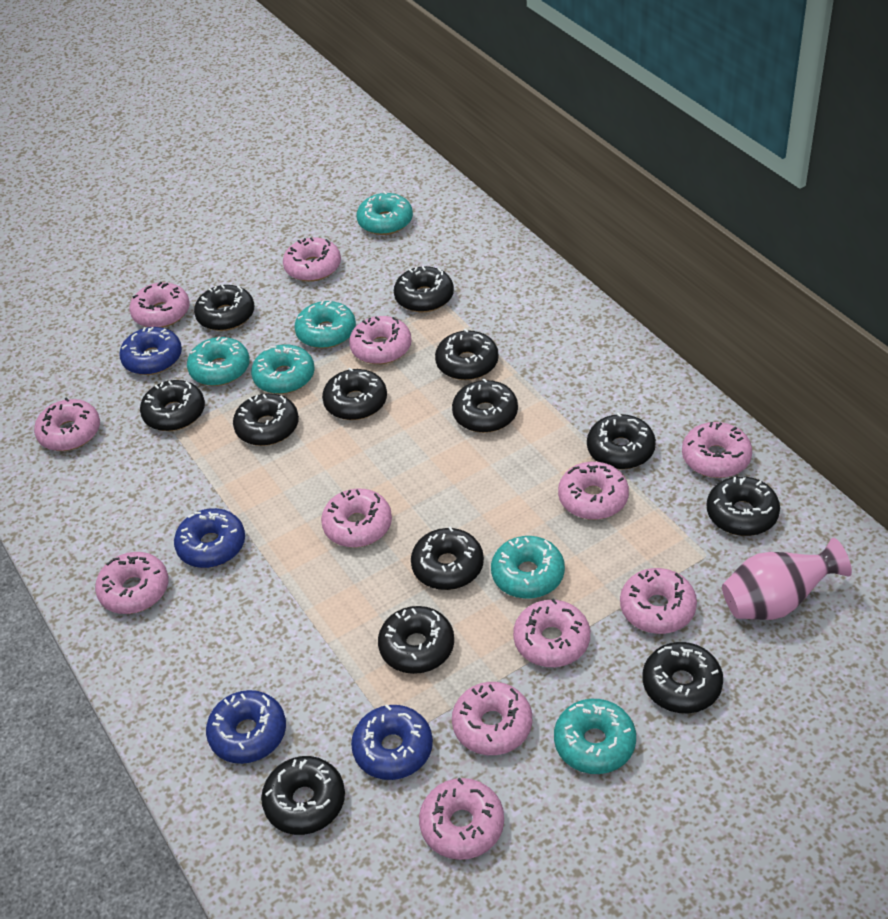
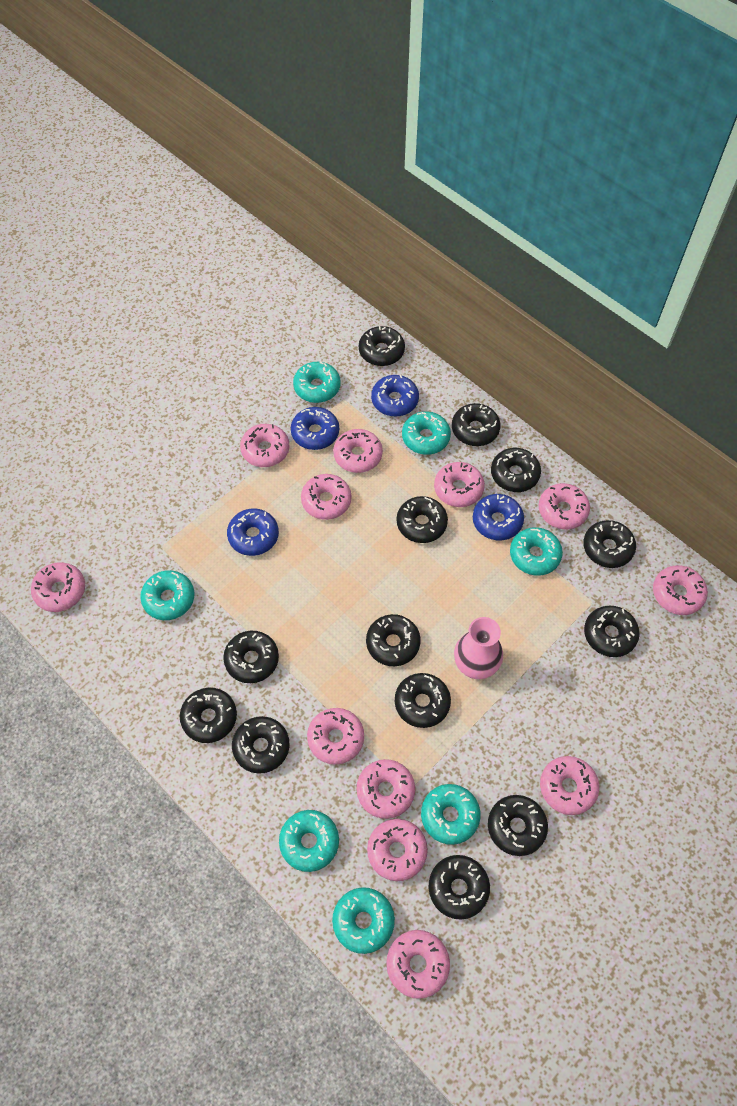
turquoise donut: [187,336,250,386] [251,344,315,394] [294,300,356,349] [357,191,413,235] [491,536,565,599] [554,699,636,774] = 6 -> [140,570,195,620] [279,810,339,872] [293,362,341,403] [332,887,395,954] [402,411,451,455] [421,784,481,845] [510,527,563,576] = 7

